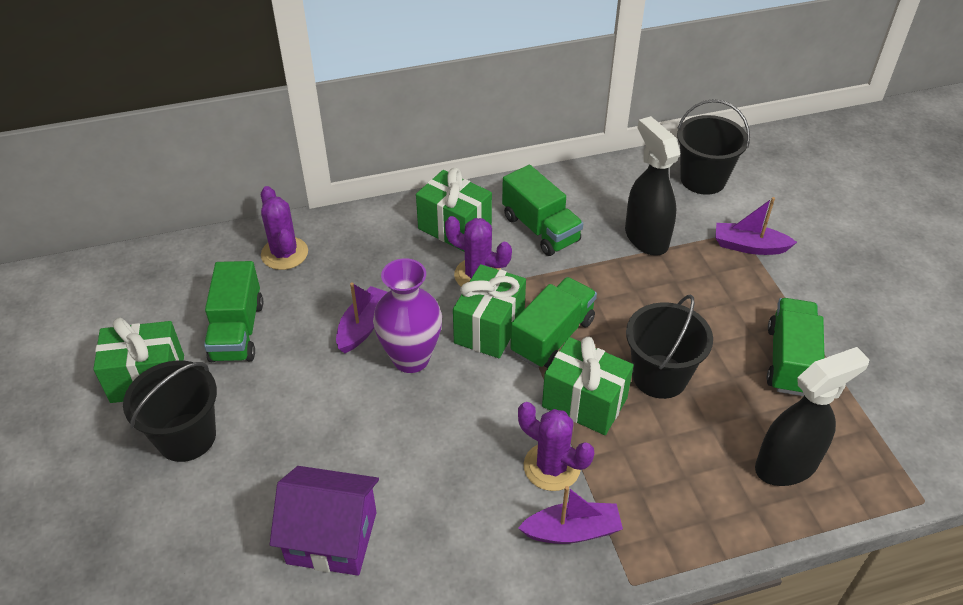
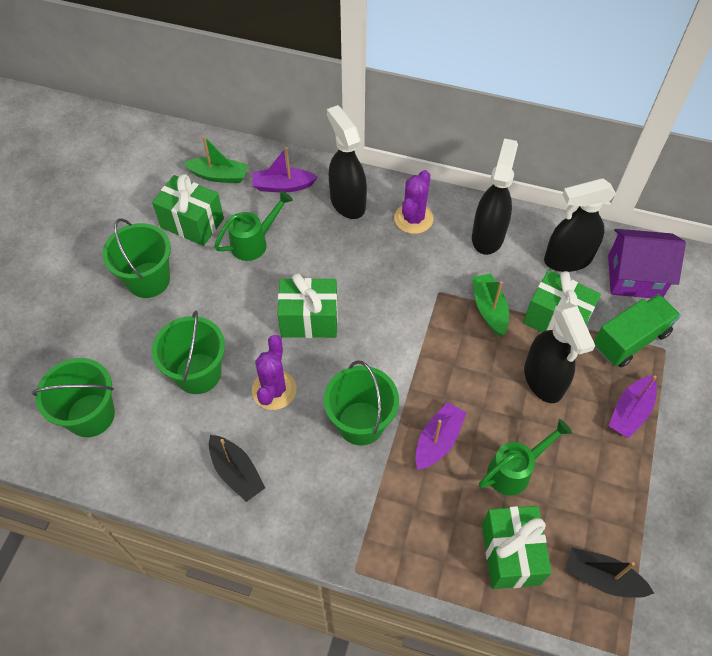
black boat: none = 0 -> [209,435,265,502] [565,547,654,598] = 2
black bucket: [123,360,217,462] [626,295,713,399] [677,99,750,195] = 3 -> none = 0
black spray bottle: [625,116,680,255] [755,347,870,486] = 2 -> [327,105,367,219] [472,138,518,255] [524,303,595,403] [544,178,616,272] = 4
green boat: none = 0 -> [184,136,248,183] [472,274,509,336] = 2
green bucket: none = 0 -> [32,358,115,437] [102,218,171,298] [152,310,225,394] [324,360,399,445] = 4
green truck: [204,261,263,362] [502,165,583,256] [510,277,597,368] [766,298,825,396] = 4 -> [594,294,681,367] = 1
green watering can: none = 0 -> [214,191,293,261] [479,419,572,495] = 2
purple cactus: [261,186,308,270] [445,216,512,286] [518,402,594,491] = 3 -> [252,335,296,410] [394,170,433,234] = 2
purple vase: [373,258,442,373] = 1 -> none = 0

